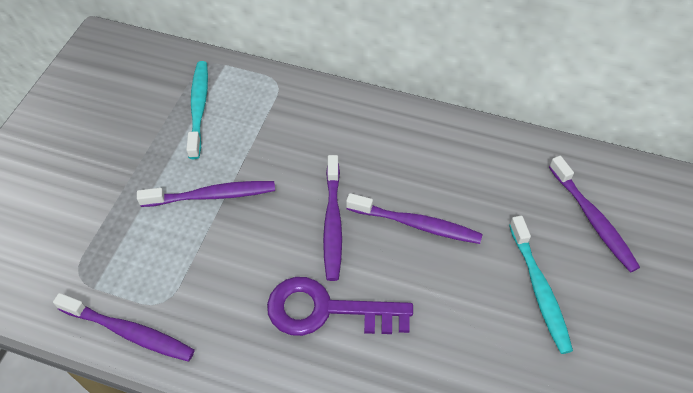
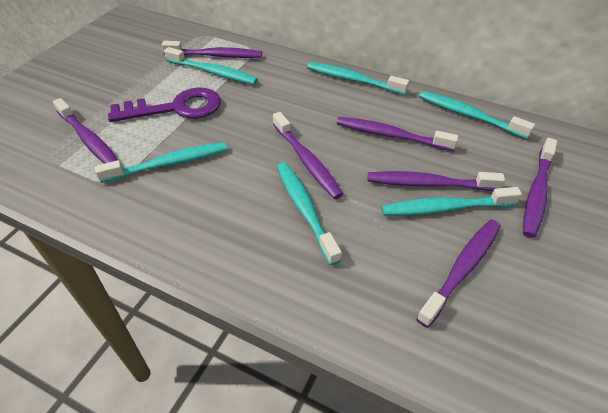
purple toothbrush: [53,293,195,362] [137,181,275,207] [323,155,342,281] [346,193,483,244] [549,156,640,273] = 5 -> [53,98,118,164] [161,41,262,58] [273,112,343,199] [337,117,458,151] [368,171,505,191] [416,220,501,328] [523,138,557,238] = 7
turquoise toothbrush: [186,61,208,159] [509,216,573,354] = 2 -> [95,142,227,183] [164,47,258,85] [277,162,342,265] [307,62,409,95] [381,187,522,216] [419,91,535,139] = 6

